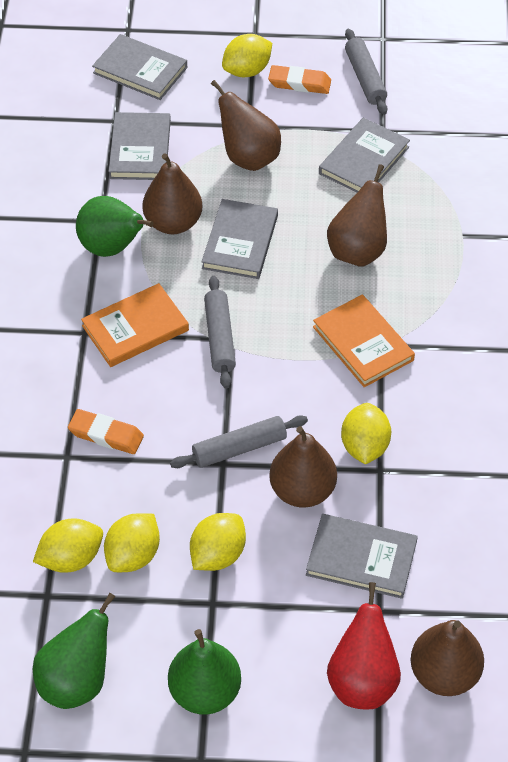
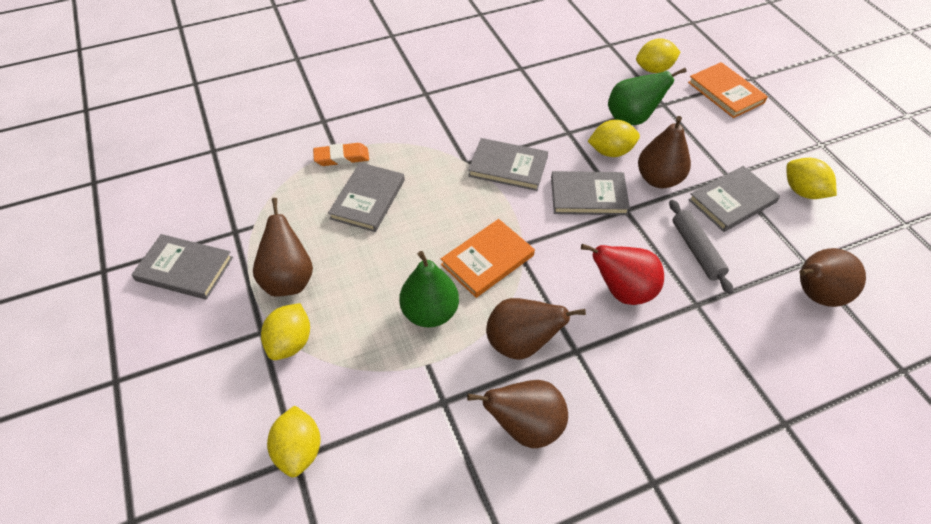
green pear: [33,593,115,709] [76,196,153,257] [168,629,241,715] = 3 -> [399,251,459,328] [608,68,687,125] = 2
grey rolling pin: [170,415,308,468] [204,276,236,389] [345,29,387,115] = 3 -> [669,200,733,294] = 1
orange eraser: [68,409,144,454] [268,65,331,94] = 2 -> [313,143,369,166] = 1

